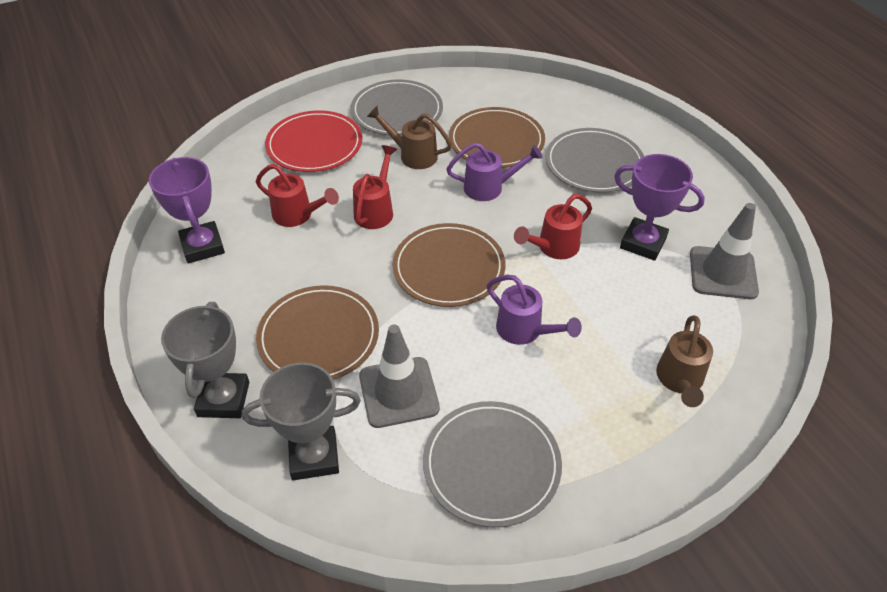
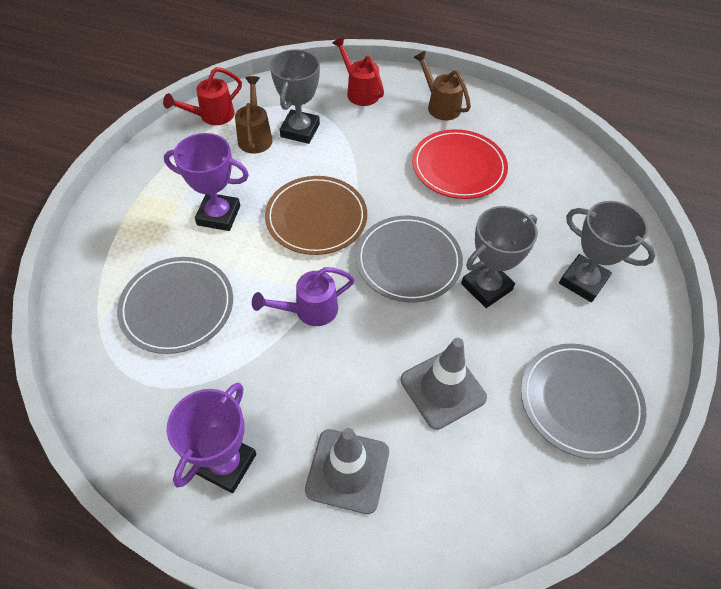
brown plate: [256,285,379,380] [393,223,506,307] [449,107,545,168] = 3 -> [265,176,367,255] = 1
grey trophy: [161,302,249,418] [242,362,361,480] = 2 -> [270,49,320,144] [461,206,538,308] [559,201,656,302] = 3
purple watering can: [446,143,543,201] [487,275,582,345] = 2 -> [252,267,355,326] = 1
red watering can: [256,164,339,227] [353,145,397,229] [514,194,592,259] = 3 -> [163,67,242,125] [332,37,384,106] = 2

